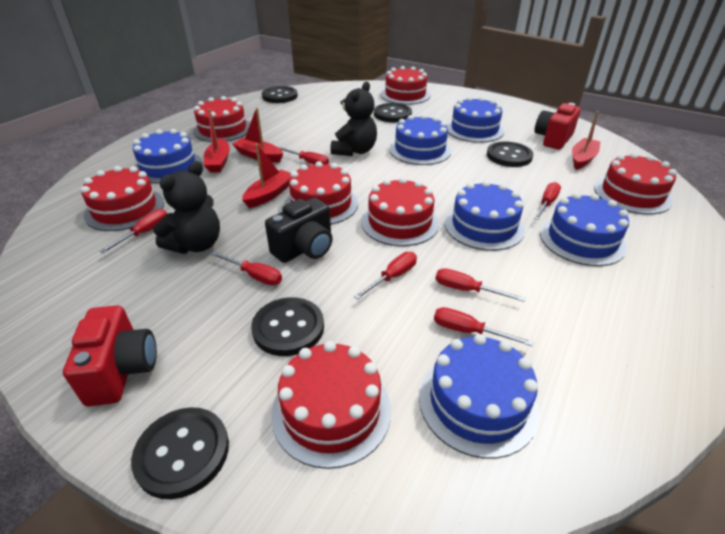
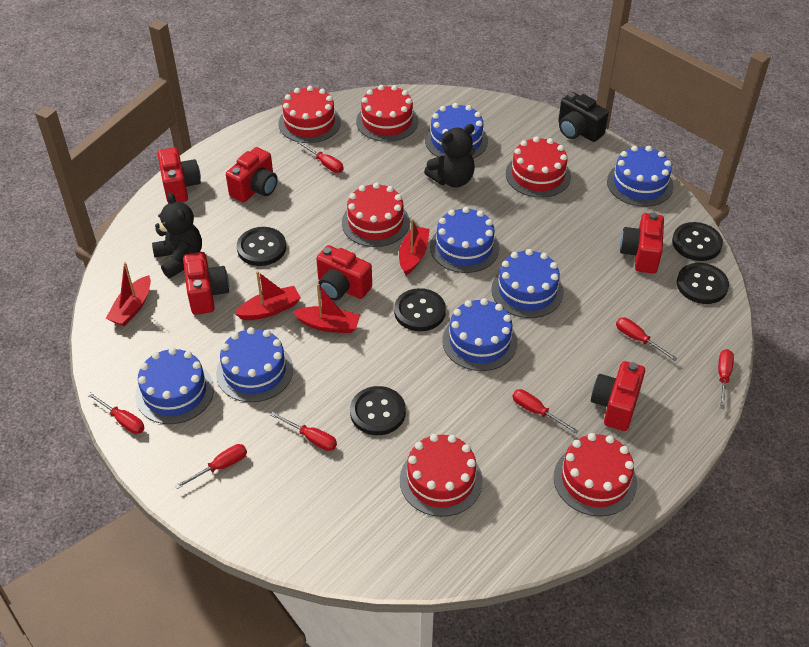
blue cake: [133,129,202,184] [389,114,451,165] [419,334,539,459] [445,180,525,251] [447,96,504,143] [540,193,629,266] = 6 -> [135,347,214,424] [216,327,293,402] [425,103,488,159] [430,207,499,273] [442,298,517,371] [491,249,564,318] [607,146,674,207] = 7
red cake: [81,166,164,231] [193,96,250,142] [271,341,391,469] [284,161,358,225] [361,177,439,246] [381,66,430,105] [594,153,677,214] = 7 -> [279,86,341,143] [342,183,410,247] [356,85,418,142] [400,434,483,517] [506,136,571,198] [554,433,637,516] = 6
red camera: [63,305,157,407] [535,103,581,150] = 2 -> [157,147,201,203] [183,252,229,315] [226,147,278,203] [316,245,372,300] [591,361,645,431] [620,213,664,274] = 6

